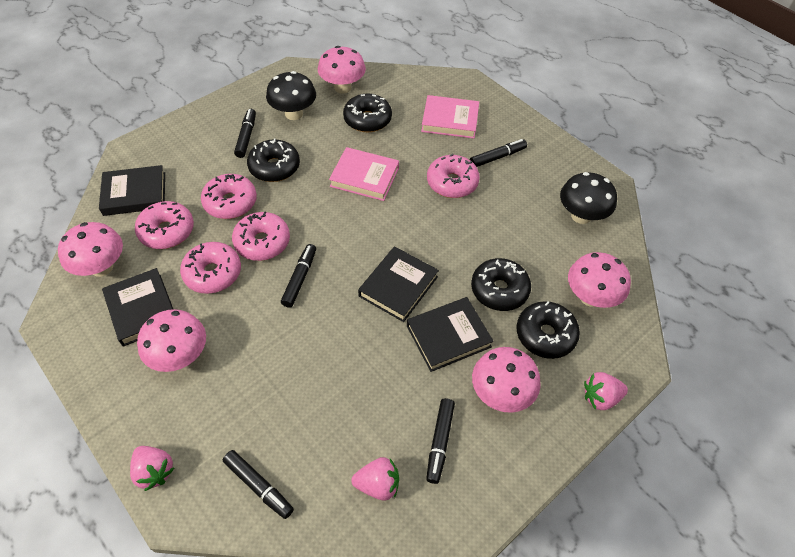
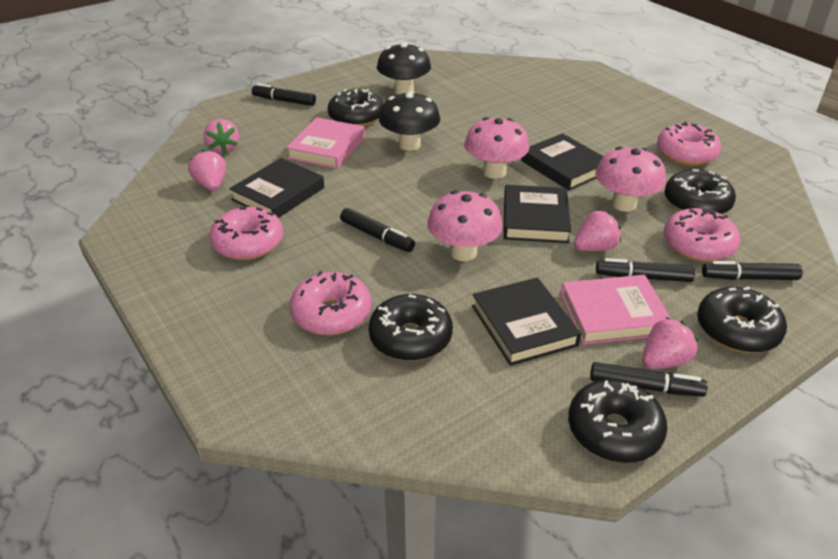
black donut: [247,138,300,182] [343,93,392,132] [471,258,531,311] [517,301,580,359] = 4 -> [328,89,383,126] [368,294,453,361] [568,379,667,463] [664,169,736,214] [697,286,787,353] = 5
pink donut: [135,201,194,249] [180,242,241,294] [201,174,257,219] [232,212,290,261] [427,153,480,198] = 5 -> [209,207,283,260] [290,271,371,335] [657,121,721,165] [663,208,740,262] = 4
pink mushroom: [58,222,123,277] [137,309,206,372] [318,46,366,94] [472,347,541,413] [568,252,631,308] = 5 -> [427,190,503,261] [464,117,529,179] [595,146,666,212] = 3
pink strawberry: [130,446,174,491] [351,457,399,501] [584,372,628,410] = 3 -> [189,150,226,191] [204,119,239,154] [574,211,621,251] [642,317,698,369] = 4

